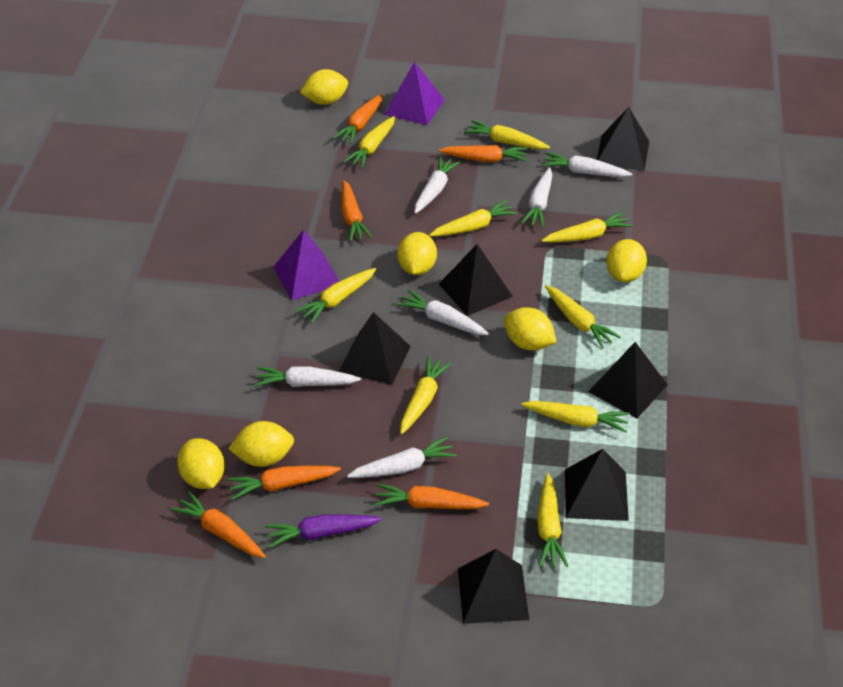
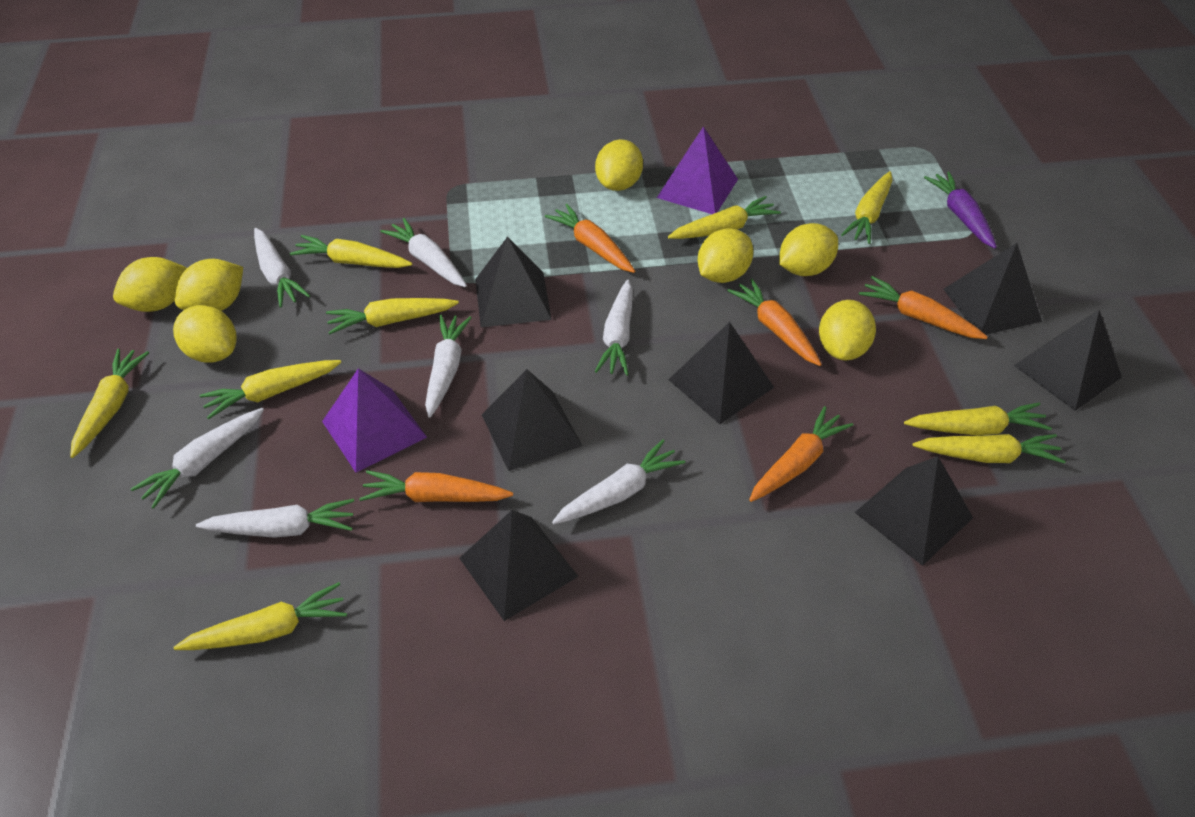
black pyramid: [338,312,411,385] [439,244,513,316] [458,549,529,624] [565,449,629,521] [588,342,668,418] [597,107,649,171] = 6 -> [459,510,579,621] [475,237,552,327] [482,369,582,471] [668,322,774,424] [854,456,973,566] [943,243,1042,335] [1014,310,1122,411] = 7
orange carrot: [170,491,266,558] [227,466,341,500] [333,94,383,144] [341,180,373,242] [374,484,489,509] [439,145,528,162] = 6 -> [359,470,513,502] [545,204,635,273] [727,279,822,366] [749,406,853,502] [859,276,988,339] = 5
white carrot: [255,366,361,387] [347,436,457,478] [396,290,489,335] [414,156,461,214] [521,167,552,228] [542,152,632,177] = 6 -> [131,408,264,509] [196,499,354,538] [254,228,310,308] [380,218,467,287] [425,315,471,418] [552,439,685,524] [595,279,633,376] = 7
yellow lemon: [177,438,225,489] [228,421,294,467] [300,69,348,105] [397,232,437,275] [504,307,556,350] [606,239,647,282] = 6 -> [113,257,187,312] [173,305,237,362] [175,259,243,311] [595,139,643,191] [698,228,753,283] [779,223,838,276] [819,300,876,360] = 7

